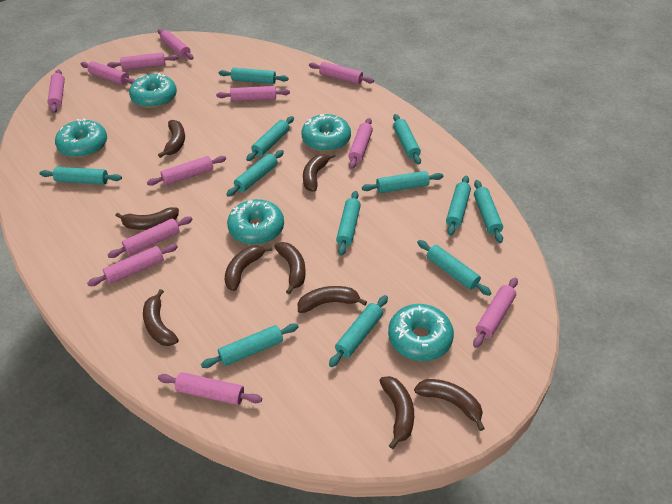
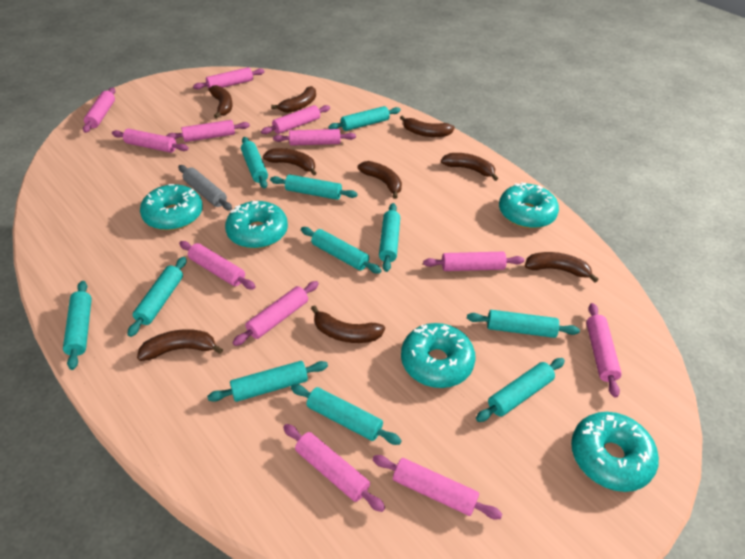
grey rolling pin: none = 0 -> [178,165,232,211] = 1
turquoise rolling pin: [39,167,122,184] [201,323,298,368] [219,67,289,84] [226,150,284,197] [246,116,294,161] [329,295,388,367] [336,191,361,256] [362,171,443,193] [393,114,421,165] [417,240,492,296] [446,176,471,236] [474,180,503,243] = 12 -> [63,281,92,370] [127,257,186,337] [207,361,328,402] [241,137,268,189] [270,174,358,200] [291,384,402,445] [301,227,382,273] [328,106,401,131] [379,203,400,272] [467,310,580,338] [476,358,565,422] = 11

